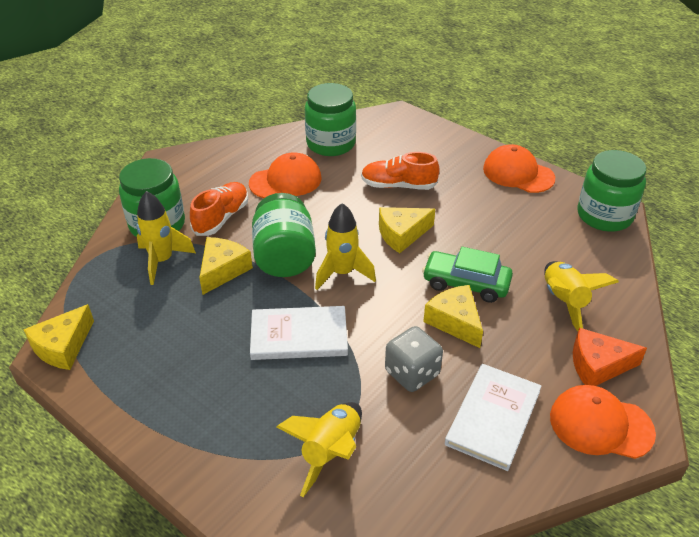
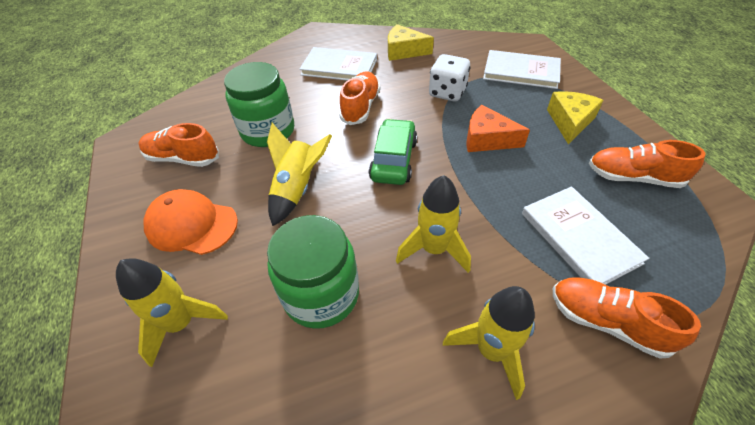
green jar: [119,158,185,237] [252,193,316,277] [305,83,356,156] [578,150,646,232] = 4 -> [224,62,294,147] [267,215,359,329] = 2
grey dice: [385,326,443,392] = 1 -> none = 0
orange cap: [249,152,321,198] [483,144,555,193] [550,385,656,459] = 3 -> [144,189,238,255] = 1
orange shoe: [190,182,248,236] [361,152,439,190] = 2 -> [139,123,219,167] [339,71,380,125] [553,278,701,359] [589,140,705,188] = 4
white book: [250,306,348,360] [445,364,542,471] = 2 -> [299,47,377,81] [483,50,561,89] [522,187,649,285] = 3
white dice: none = 0 -> [429,54,470,101] = 1
yellow cheese: [23,304,94,370] [199,237,253,295] [379,207,435,253] [423,285,483,348] = 4 -> [388,24,434,61] [547,91,604,144] = 2

